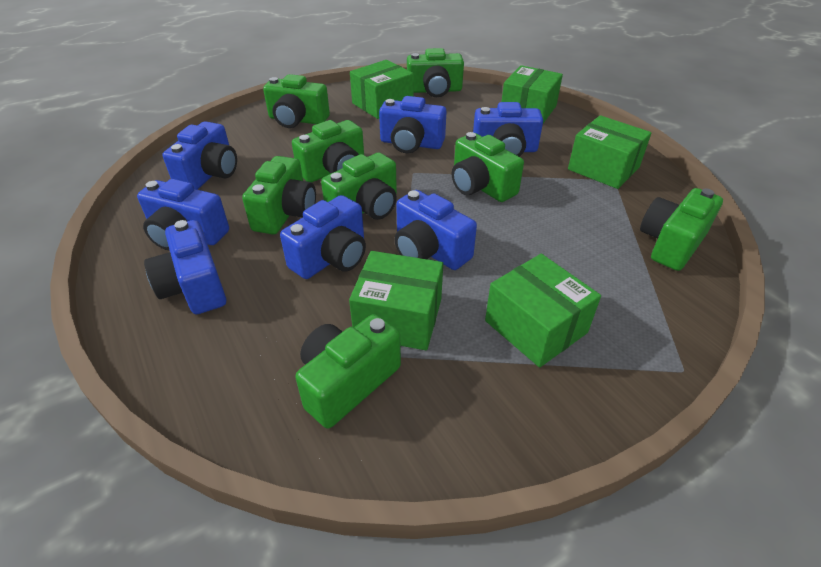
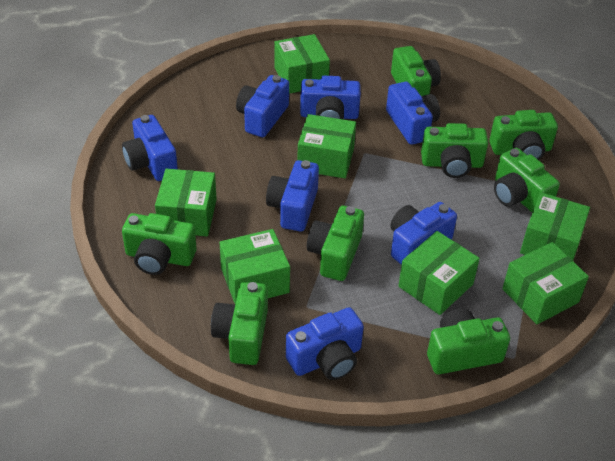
green box: [349,251,443,350] [350,60,414,119] [485,254,601,367] [501,65,563,123] [568,115,652,189] = 5 -> [155,169,217,236] [219,229,290,304] [274,34,330,94] [297,114,356,178] [398,231,480,315] [502,242,589,324] [520,192,590,260] = 7

